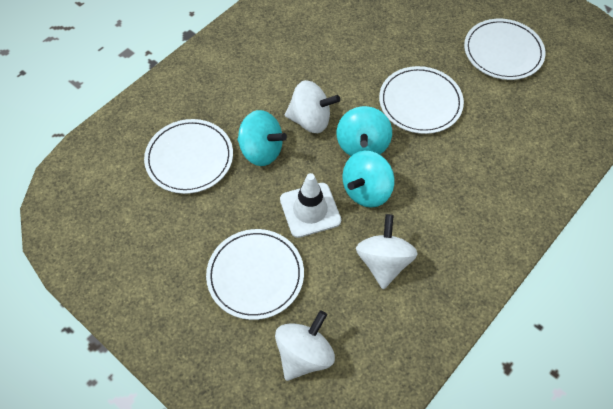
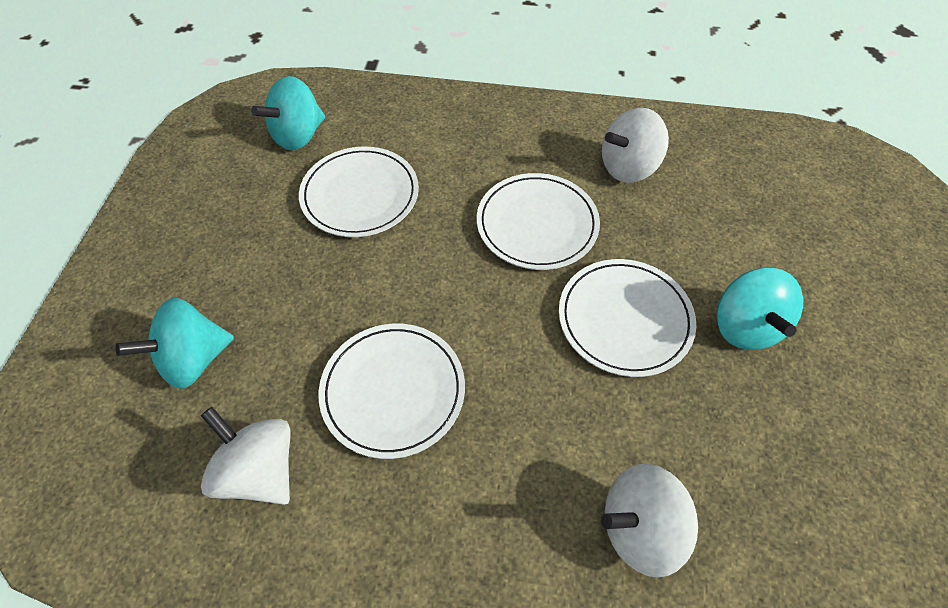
white traffic cone: [280,173,341,238] = 1 -> none = 0

